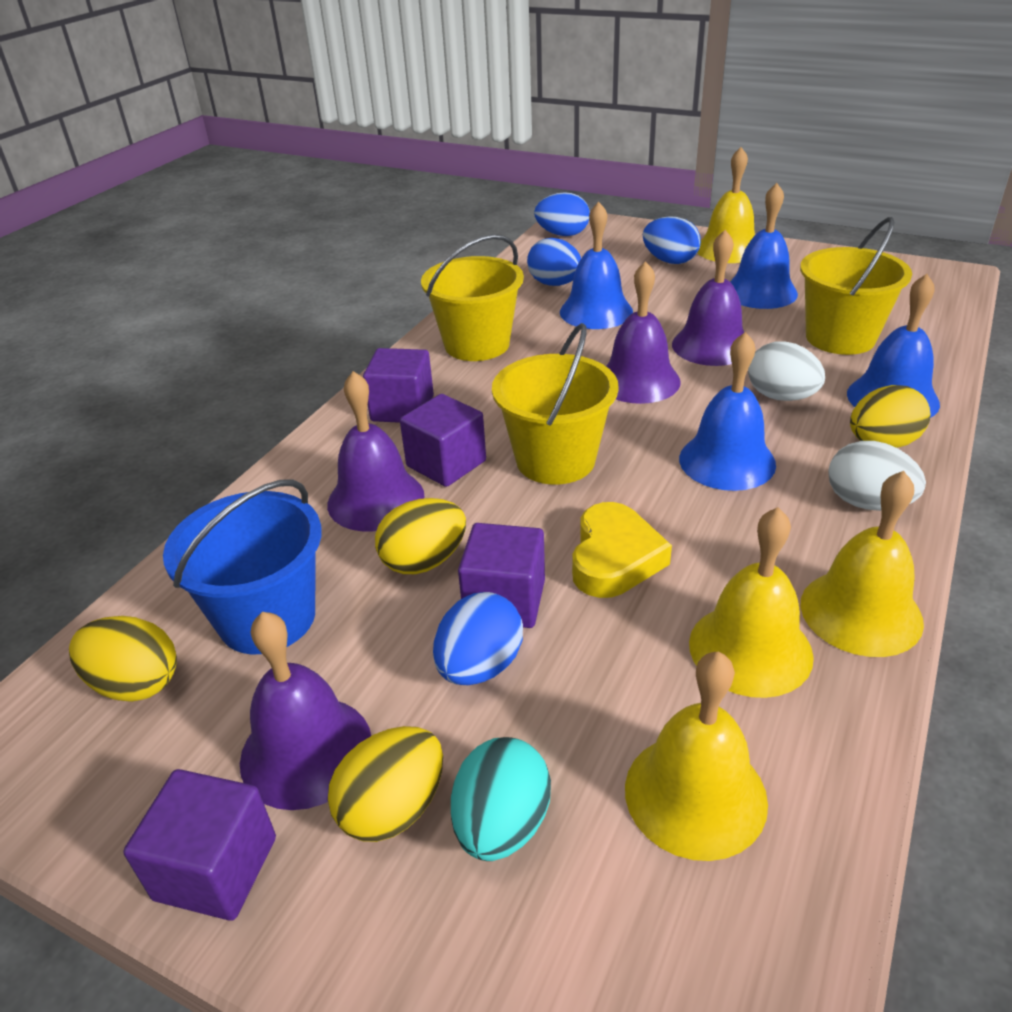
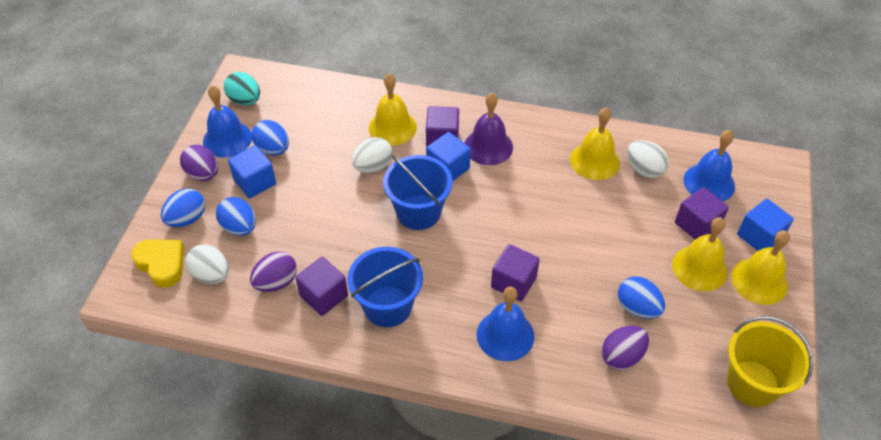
blue bell: [560,202,633,329] [679,332,776,491] [730,183,798,309] [847,274,940,418] = 4 -> [203,85,252,158] [477,287,534,361] [683,130,735,201] = 3
blue bucket: [163,479,322,654] = 1 -> [348,247,423,327] [383,155,452,230] = 2
blue cube: none = 0 -> [228,145,276,198] [426,132,471,181] [737,199,794,251] = 3
purple bell: [240,612,371,810] [327,371,425,532] [606,261,681,404] [672,230,744,366] = 4 -> [465,93,513,165] = 1
purple egg: none = 0 -> [180,145,218,181] [250,252,297,292] [601,326,649,370] = 3
white egg: [748,341,825,401] [828,441,926,511] = 2 -> [185,244,229,284] [352,137,393,173] [627,140,669,178] = 3
yellow bucket: [421,234,524,361] [492,323,619,485] [800,217,912,355] = 3 -> [727,316,813,407] = 1
yellow egg: [69,616,177,702] [328,726,443,842] [375,498,466,574] [850,385,931,448] = 4 -> none = 0

